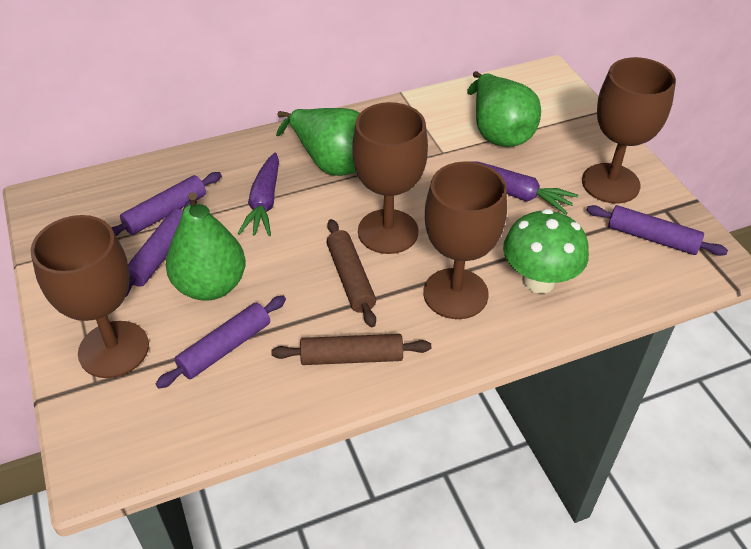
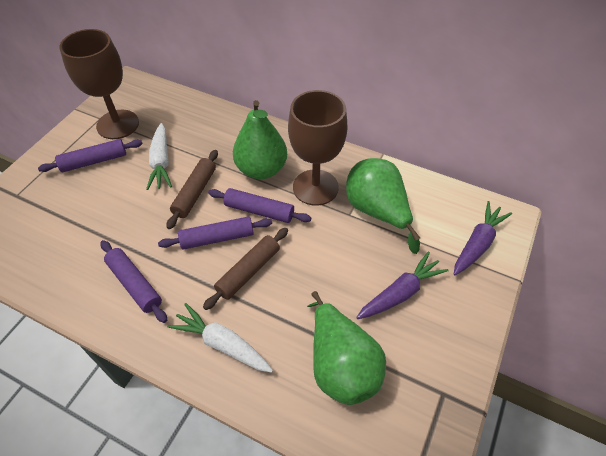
brown goblet: [30,215,149,378] [352,102,428,254] [423,161,507,319] [582,57,676,203] = 4 -> [59,29,139,139] [288,90,347,206] = 2
green mushroom: [503,209,589,294] = 1 -> none = 0
white carrot: none = 0 -> [146,123,172,190] [167,303,273,373] = 2

